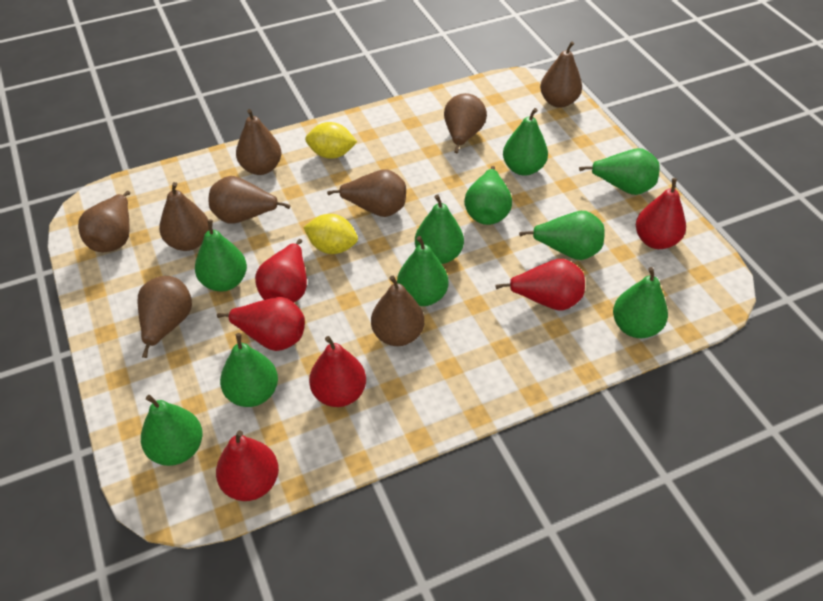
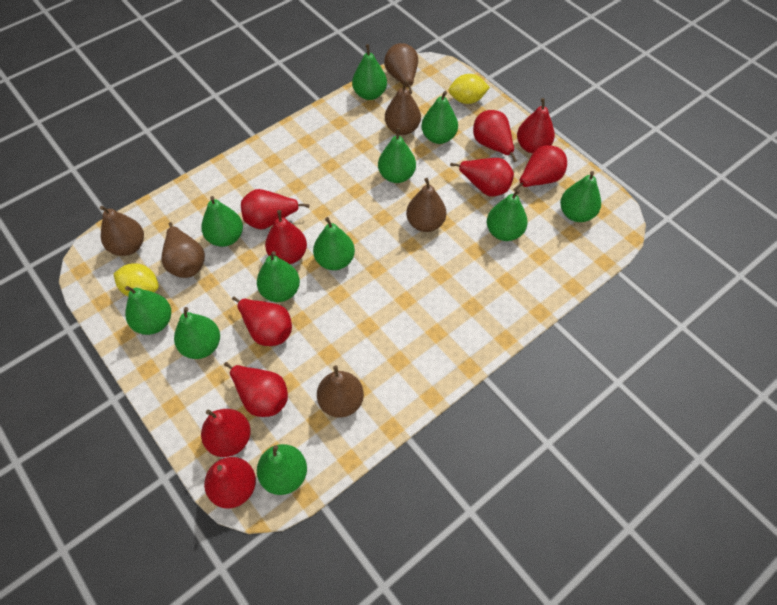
brown pear: [78,191,130,252] [137,276,192,358] [159,182,209,251] [209,176,291,224] [236,109,281,175] [327,169,406,217] [371,276,424,346] [444,93,487,153] [540,42,582,108] = 9 -> [100,206,144,256] [162,222,205,278] [317,366,364,418] [384,43,418,94] [385,80,421,135] [406,178,446,232] = 6
green pear: [141,395,203,466] [195,219,247,291] [220,333,278,407] [397,236,448,306] [415,194,464,264] [464,166,512,225] [503,108,548,176] [519,211,605,260] [579,148,660,195] [613,267,668,338] = 10 -> [125,286,171,335] [174,307,220,359] [201,196,243,247] [257,251,300,302] [257,444,307,495] [313,217,355,270] [352,44,387,100] [378,128,416,183] [421,91,458,144] [487,189,528,241] [560,171,601,222] = 11
red pear: [216,430,279,501] [217,297,305,351] [255,239,307,302] [309,336,366,407] [495,259,585,311] [636,178,686,249] = 6 -> [201,409,251,457] [204,457,256,508] [224,362,288,417] [232,296,292,346] [241,189,310,229] [265,210,307,264] [450,158,514,196] [473,110,517,162] [513,145,567,192] [517,98,555,153] = 10

